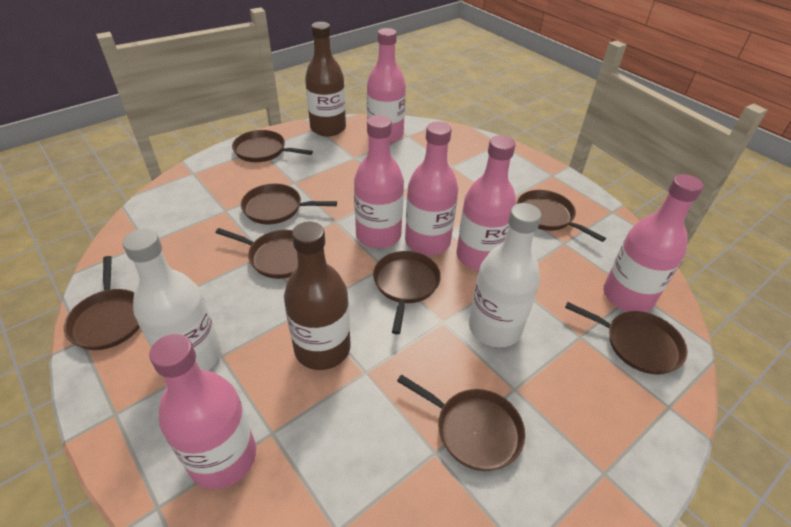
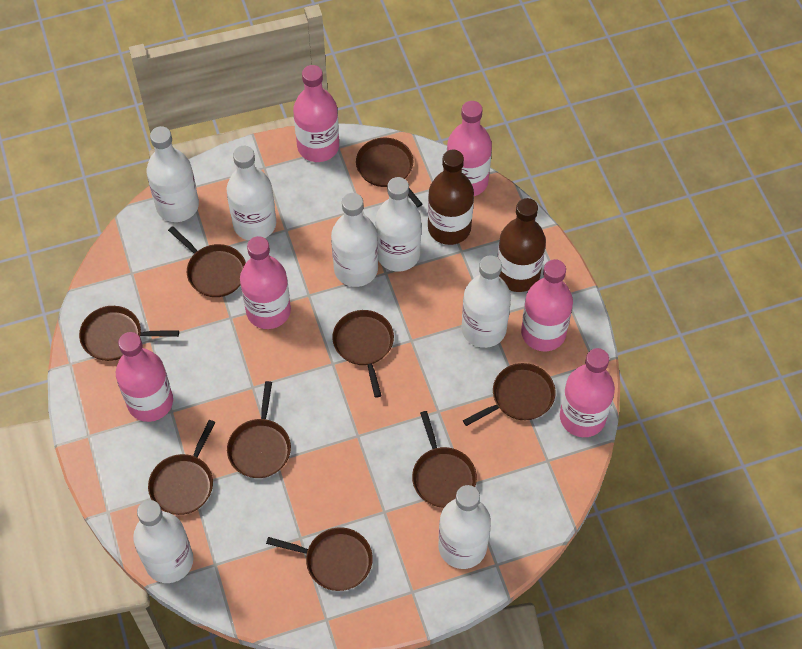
brown pan: [64,256,140,350] [215,228,298,279] [232,130,313,162] [241,184,337,224] [373,251,441,334] [397,374,525,471] [517,190,606,242] [565,302,688,375] = 8 -> [79,306,179,361] [148,420,215,515] [168,226,246,297] [227,381,291,478] [266,527,373,591] [332,310,394,398] [356,138,423,207] [412,411,477,508] [463,363,555,426] = 9
white bottle: [123,228,221,370] [469,203,541,347] = 2 -> [133,500,193,583] [146,126,199,222] [227,146,276,241] [331,193,378,287] [375,177,421,272] [438,485,491,569] [462,255,511,348] = 7

